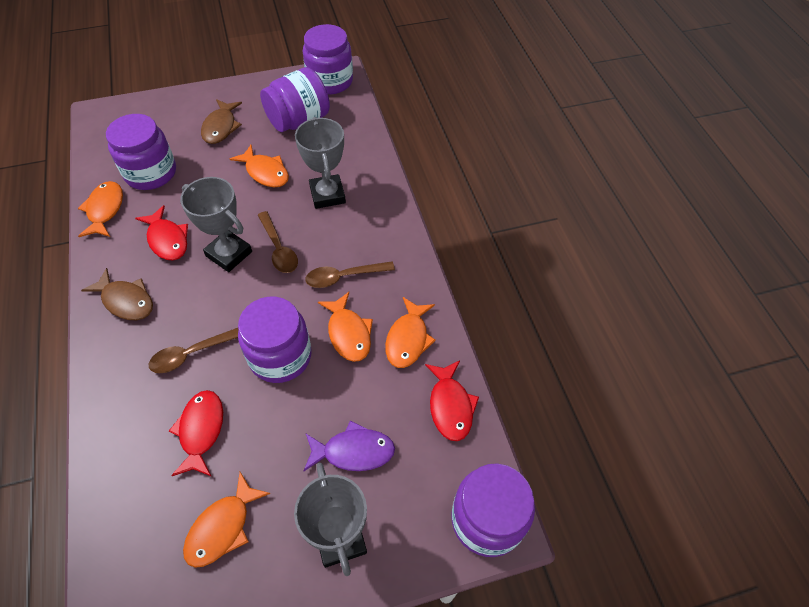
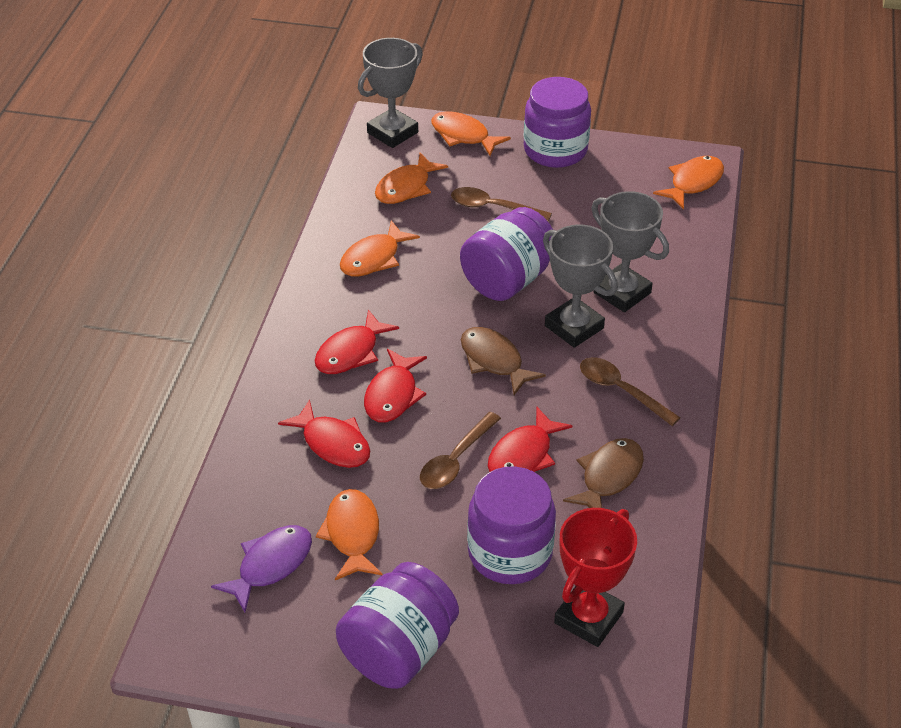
purple jar: [106,114,176,190] [238,297,312,383] [260,67,330,132] [303,24,353,95] [452,463,535,557] = 5 -> [336,562,459,689] [460,207,553,301] [467,466,556,584] [524,77,591,168] = 4
red fish: [135,205,188,260] [169,390,223,477] [425,360,479,441] = 3 -> [278,399,370,468] [315,310,399,374] [364,349,427,423] [488,407,573,472] = 4
red trophy: none = 0 -> [554,508,637,647] = 1

